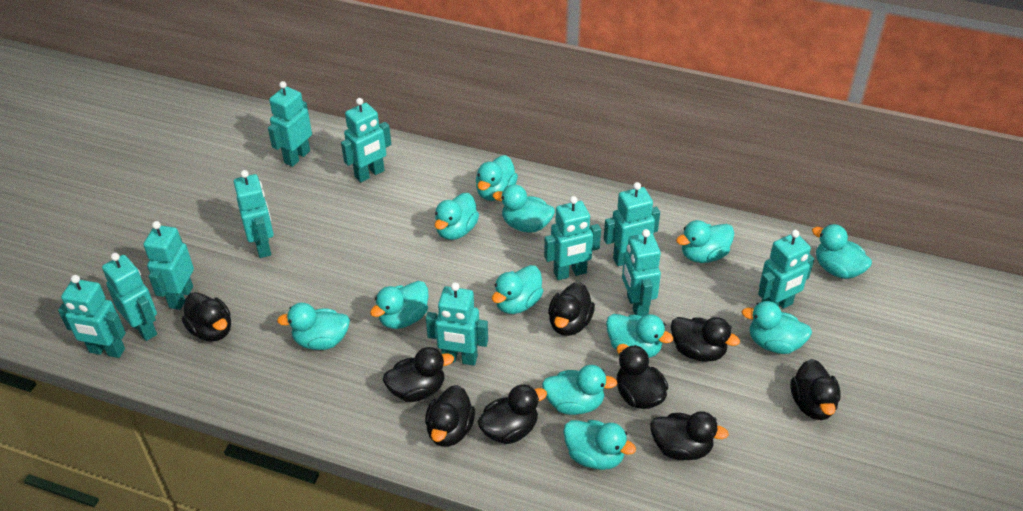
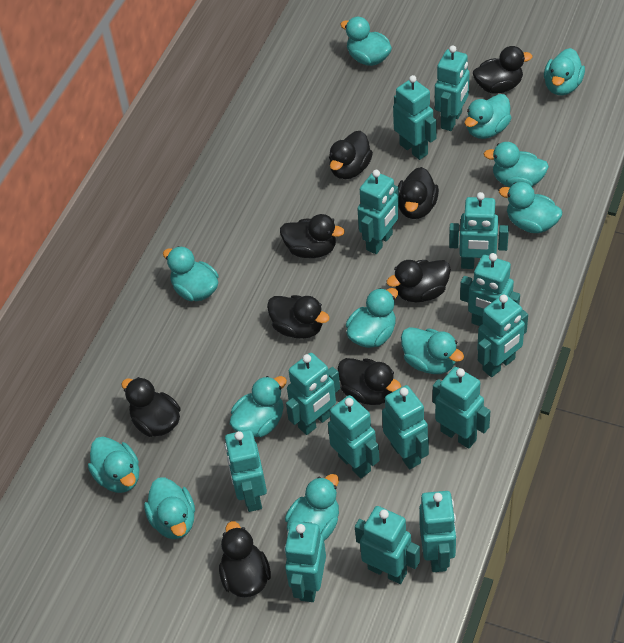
turquoise robot: [58,275,126,358] [102,253,157,341] [143,221,194,310] [234,170,274,258] [268,81,312,167] [341,98,391,182] [426,282,488,366] [544,196,601,280] [604,182,660,266] [622,229,661,316] [758,230,814,309] = 11 -> [225,429,267,512] [284,521,326,602] [286,353,340,435] [328,395,380,478] [355,506,420,584] [357,170,399,254] [382,385,429,469] [393,75,436,160] [419,491,456,572] [433,367,490,449] [435,45,470,131] [449,192,509,269] [460,253,520,326] [477,294,528,377] = 14

